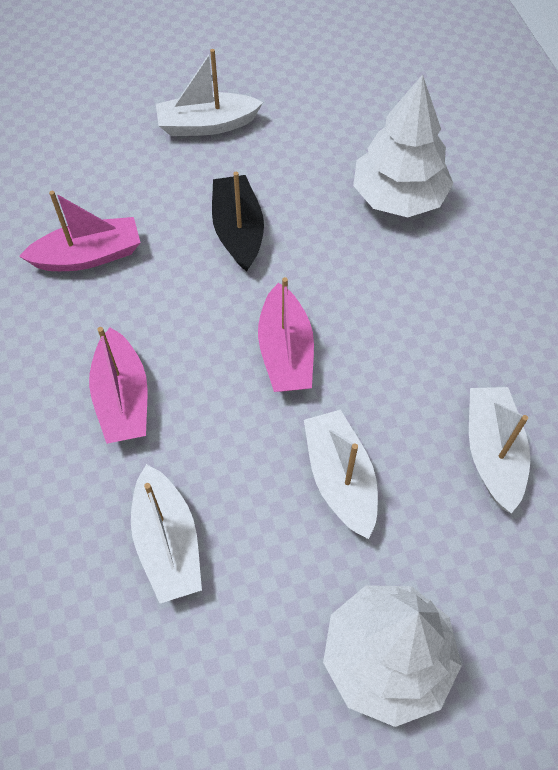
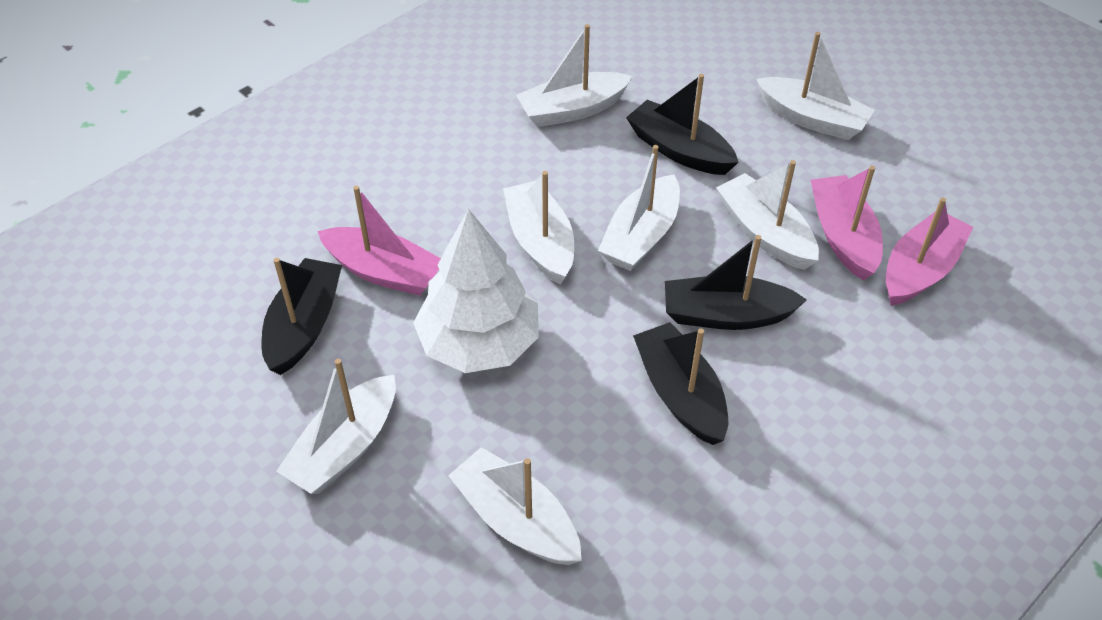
black boat: [212,172,264,271] = 1 -> [262,258,342,375] [626,74,739,175] [633,322,728,445] [665,235,807,330] = 4
white boat: [131,464,202,603] [156,49,263,136] [304,410,378,539] [469,387,530,514] = 4 -> [276,359,396,494] [448,447,582,565] [503,171,574,285] [516,24,633,127] [598,145,680,271] [716,160,819,270] [756,32,875,140] = 7
white tree: [323,585,462,727] [353,74,454,217] = 2 -> [413,209,539,373] = 1

